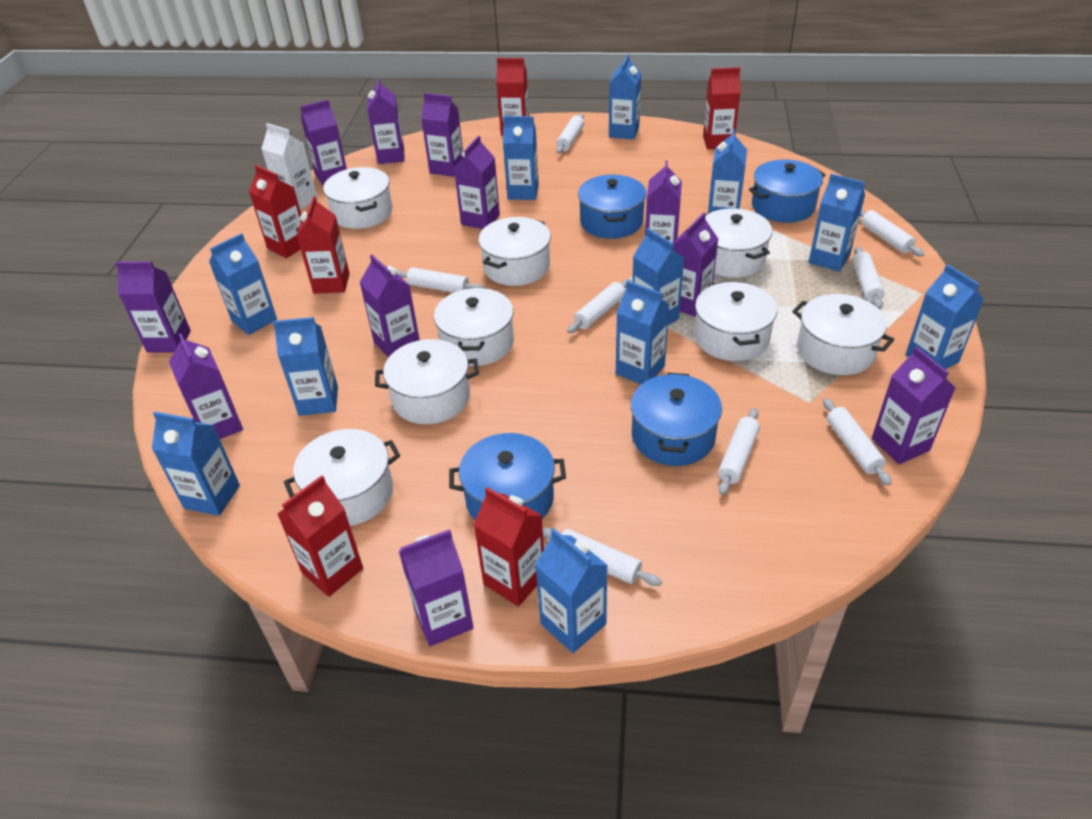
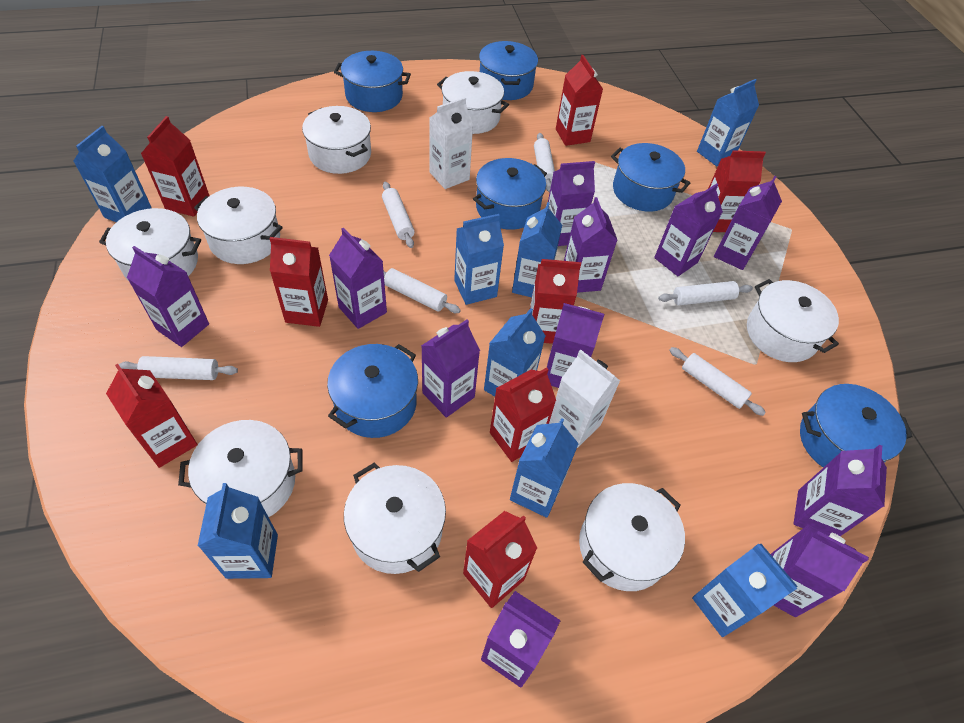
blue carton: [152,411,240,516] [209,233,277,335] [273,317,338,416] [503,116,539,200] [535,528,608,653] [609,54,641,140] [616,281,669,384] [632,228,685,325] [708,129,747,213] [809,174,865,272] [905,264,984,369] = 11 -> [74,126,152,222] [198,483,278,579] [454,214,504,305] [484,308,545,397] [510,418,579,518] [512,202,562,297] [692,544,797,637] [697,79,759,166] = 8
blue pot: [449,433,566,520] [578,175,646,239] [631,373,722,466] [749,159,825,223] = 4 -> [327,344,418,438] [334,51,411,112] [473,158,547,230] [479,41,538,100] [611,143,690,212] [800,384,913,468] = 6
red carton: [249,165,301,258] [277,475,363,597] [297,196,350,294] [474,487,544,606] [496,58,529,136] [703,67,740,149] = 6 -> [106,364,197,468] [141,116,210,217] [270,237,328,327] [463,511,537,608] [490,367,556,462] [530,259,581,344] [556,55,603,146] [708,150,766,232] = 8
white carton: [261,123,317,210] = 1 -> [430,97,473,189] [549,350,620,448] = 2
white rolling pin: [397,267,484,293] [543,527,662,586] [556,114,584,154] [567,279,631,333] [718,408,760,495] [823,398,891,486] [852,246,885,309] [860,209,924,257] = 8 -> [119,356,238,380] [382,182,415,248] [384,268,461,313] [534,133,555,192] [658,281,753,305] [669,347,766,416] = 6

